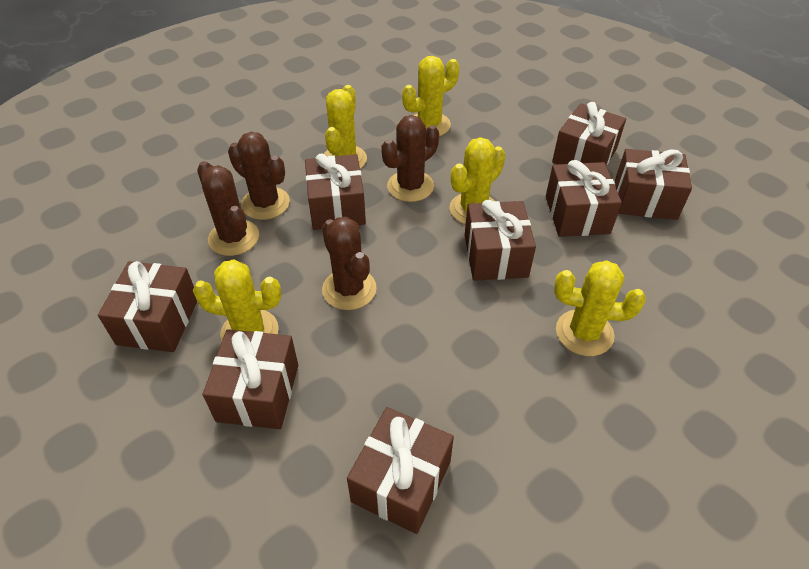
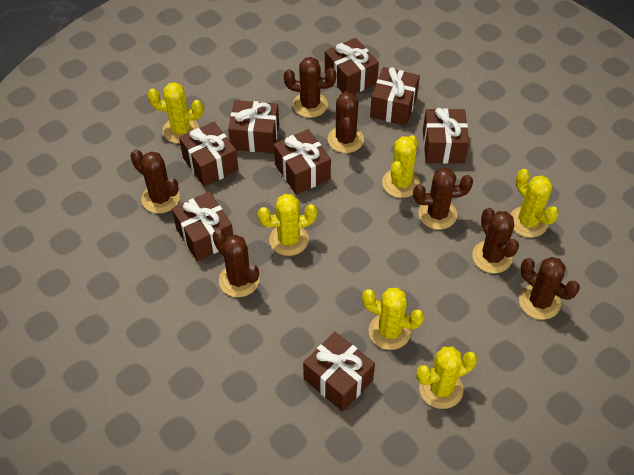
brown cactus: [197,161,259,256] [228,132,290,220] [322,217,377,310] [381,115,439,202] = 4 -> [130,149,180,213] [213,229,260,297] [284,57,337,118] [328,91,364,153] [413,167,473,230] [472,208,519,273] [519,257,580,320] = 7
yellow cactus: [193,259,282,341] [324,85,367,169] [402,56,459,136] [450,137,505,224] [554,260,646,356] = 5 -> [148,82,203,143] [258,194,317,256] [362,288,424,350] [382,135,420,198] [416,347,477,409] [510,169,559,238] = 6

